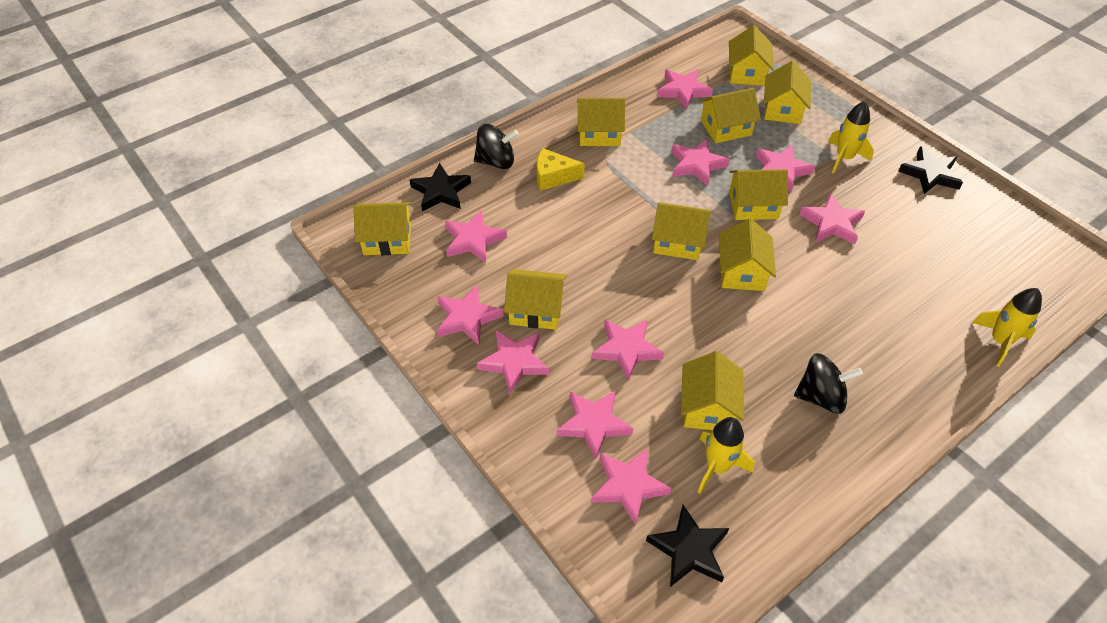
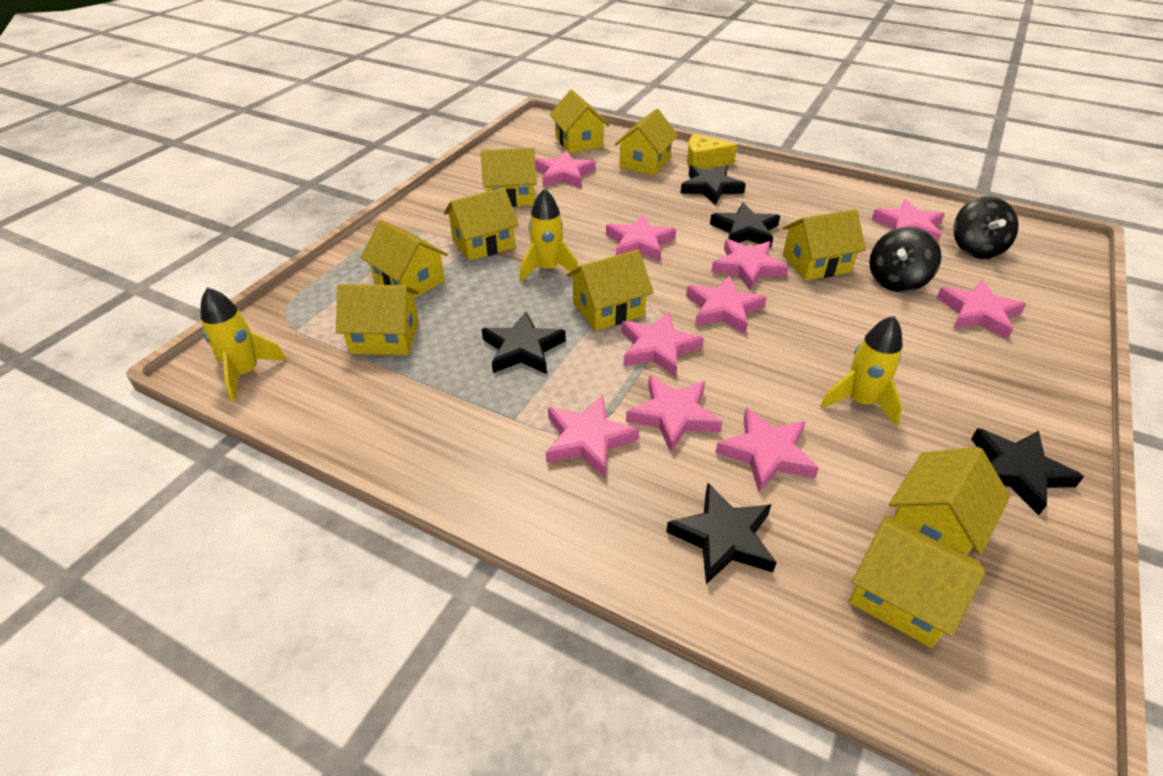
black star: [410,163,471,212] [646,505,729,587] [898,146,963,194] = 3 -> [482,311,566,374] [666,483,777,584] [680,165,746,205] [710,202,780,247] [971,428,1084,515] = 5

